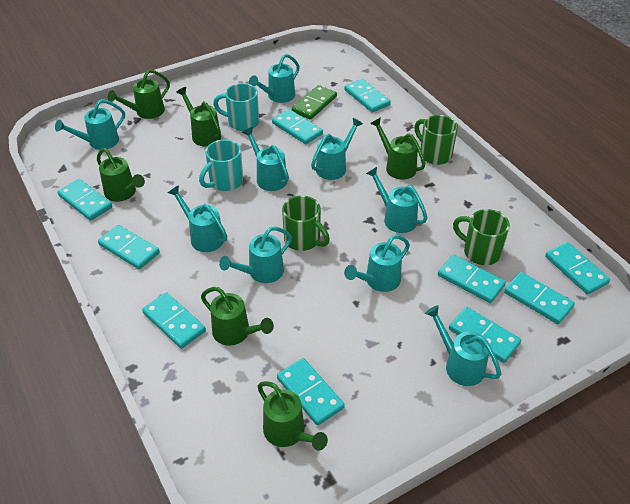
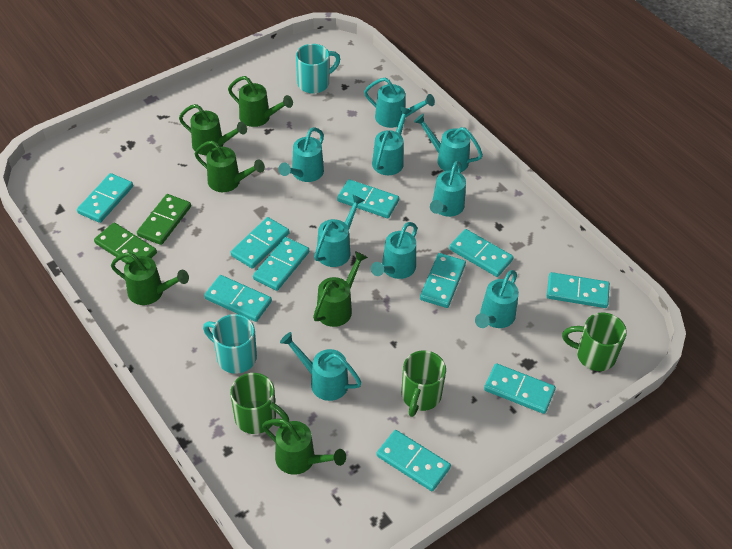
green domino: [292,85,337,120] = 1 -> [94,223,157,263] [137,194,191,245] = 2

